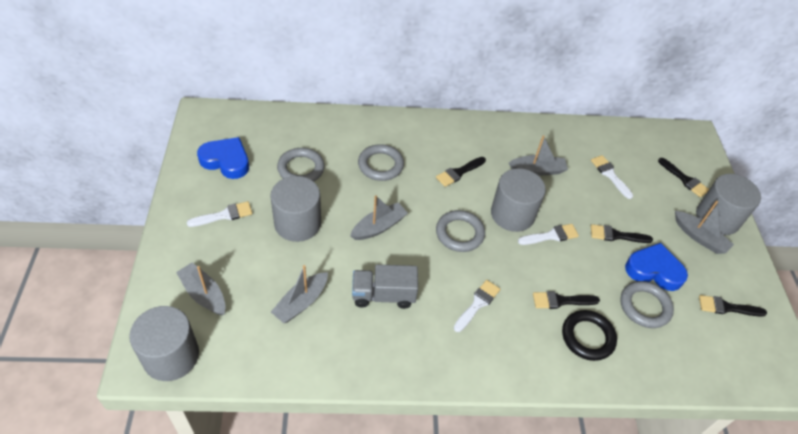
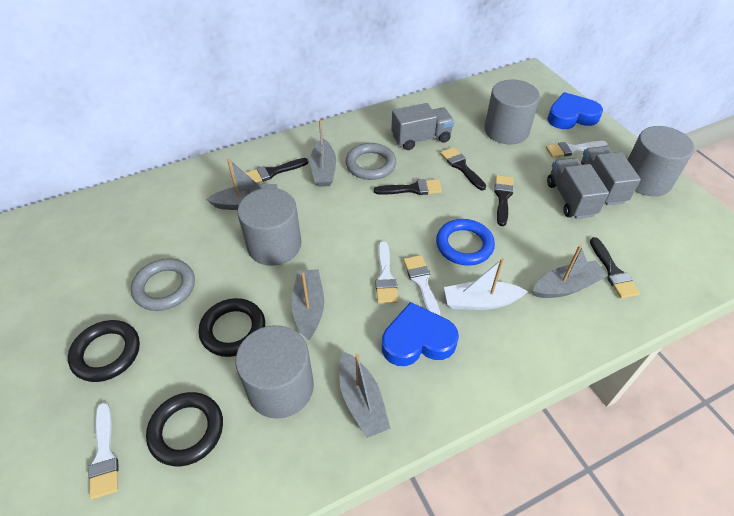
black ring: [562,310,617,361] = 1 -> [68,320,140,382] [146,392,223,466] [199,298,265,357] = 3
blue ring: none = 0 -> [436,219,495,266] = 1
grey ring: [277,148,325,182] [358,144,404,181] [436,210,485,252] [620,281,674,328] = 4 -> [131,258,195,311] [345,143,396,180] = 2
grey truck: [352,264,418,309] = 1 -> [391,103,454,150] [547,158,609,219] [581,146,641,205] = 3
white boat: none = 0 -> [444,258,527,310] = 1

